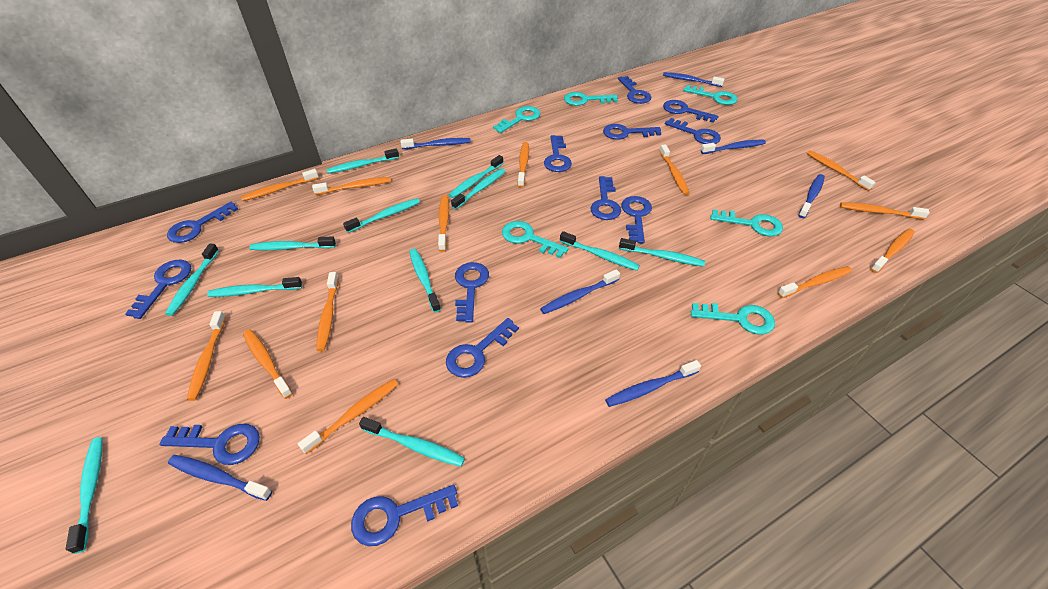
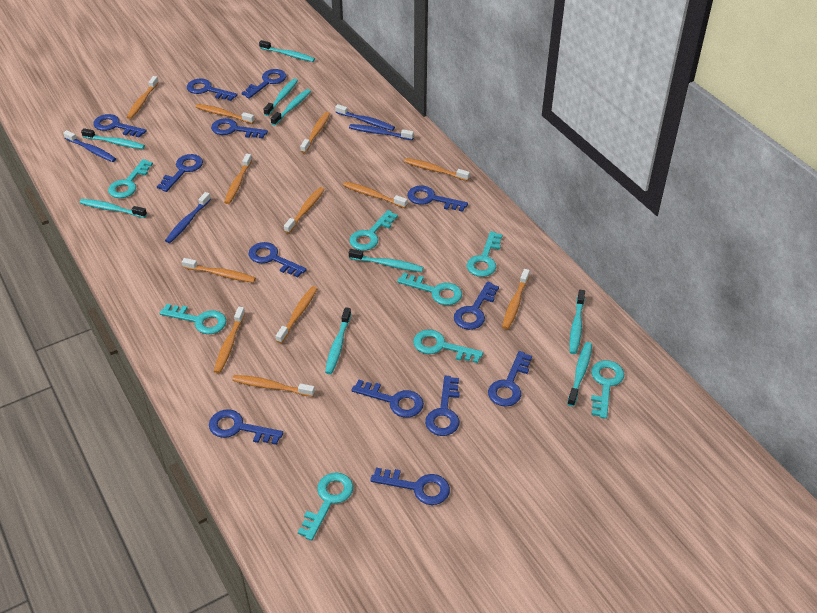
blue toothbrush: [168,455,272,501] [401,138,471,149] [540,269,620,314] [605,360,701,407] [663,72,725,87] [701,140,766,154] [798,174,825,218] = 7 -> [63,130,116,162] [165,192,211,243] [335,104,395,131] [349,124,414,140] = 4
orange toothbrush: [187,311,226,401] [241,169,319,201] [243,329,293,399] [298,379,398,454] [312,177,391,195] [316,272,339,351] [438,195,449,252] [518,142,529,188] [660,144,690,195] [778,266,852,298] [806,150,876,191] [840,202,930,219] [870,229,915,273] = 13 -> [127,76,159,119] [182,258,256,283] [196,104,255,124] [214,307,245,373] [224,154,252,204] [232,375,315,397] [276,286,318,343] [284,187,325,233] [300,112,330,153] [343,182,407,208] [404,158,470,181] [502,269,530,329] = 12
turquoise key: [493,106,540,133] [502,221,569,258] [564,92,618,106] [683,85,738,105] [691,303,775,335] [711,209,783,236] = 6 -> [108,159,153,198] [160,304,226,334] [298,472,353,541] [349,210,398,251] [397,273,462,305] [413,330,483,363] [467,231,503,277] [591,360,624,419] = 8
turquoise toothbrush: [66,437,103,554] [165,244,219,316] [207,277,302,297] [249,237,336,250] [327,148,399,174] [343,198,420,233] [359,417,465,467] [409,249,441,313] [449,155,503,198] [451,168,506,209] [560,231,640,271] [619,238,705,267] = 12 -> [80,199,147,218] [81,128,145,149] [259,40,315,62] [263,78,298,116] [271,89,311,126] [325,307,351,374] [349,249,423,272] [567,342,592,407] [569,290,585,354] = 9

